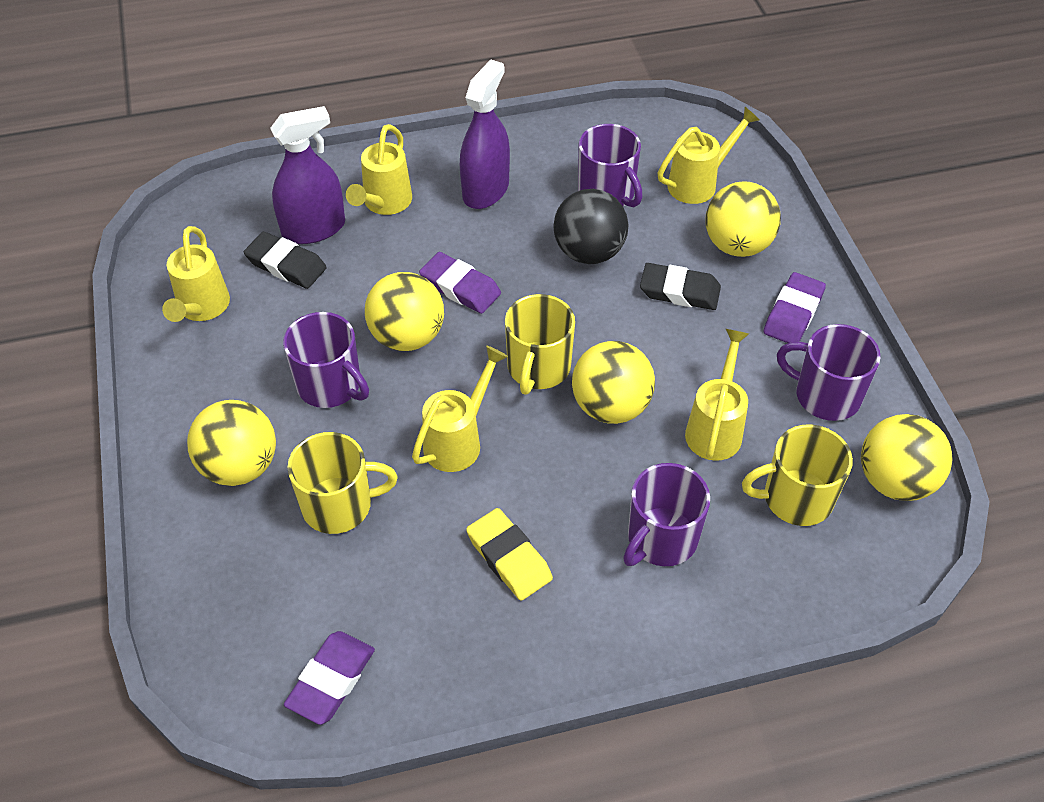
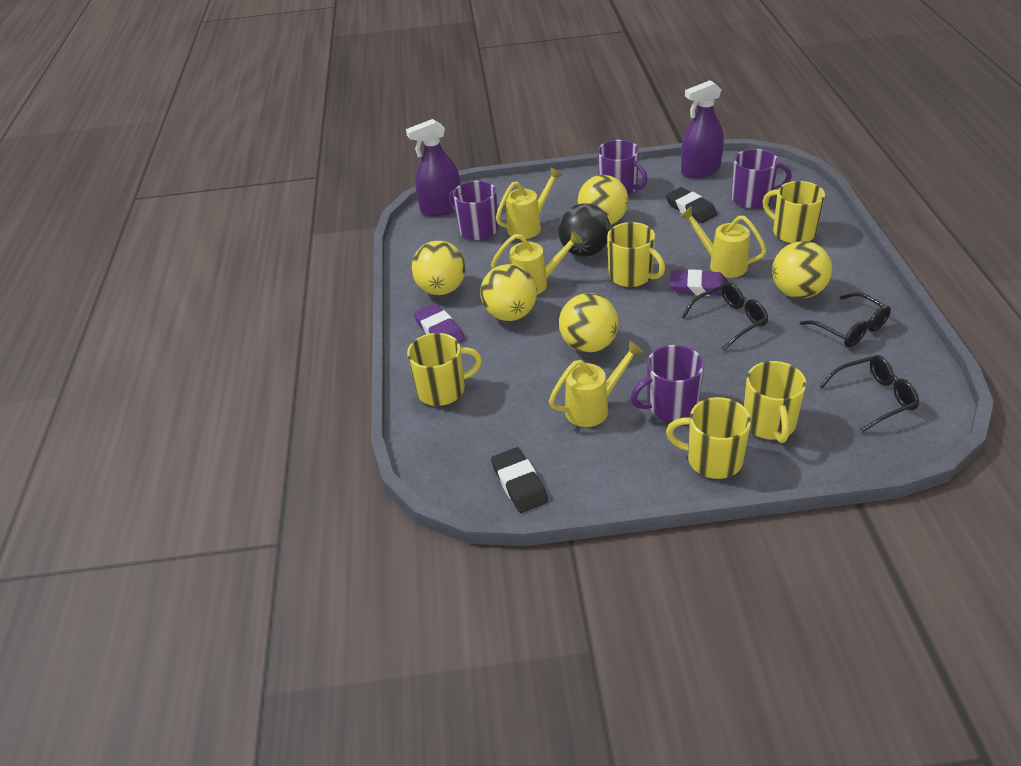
black glasses: none = 0 -> [682,282,768,351] [800,292,891,347] [819,355,919,433] = 3
purple eraser: [284,631,375,725] [419,252,501,314] [763,272,826,343] = 3 -> [413,303,465,343] [670,269,728,296] = 2
yellow eraser: [466,508,553,601] = 1 -> none = 0
yellow mug: [287,432,398,534] [505,294,575,395] [742,425,853,526] = 3 -> [407,333,482,406] [607,222,665,287] [666,397,751,479] [744,361,806,443] [762,181,825,243] = 5
yellow watering can: [162,226,230,322] [346,124,412,215] [412,346,508,472] [658,107,760,204] [685,329,749,461] = 5 -> [491,230,583,295] [496,168,563,239] [549,341,644,427] [680,206,767,278] = 4

